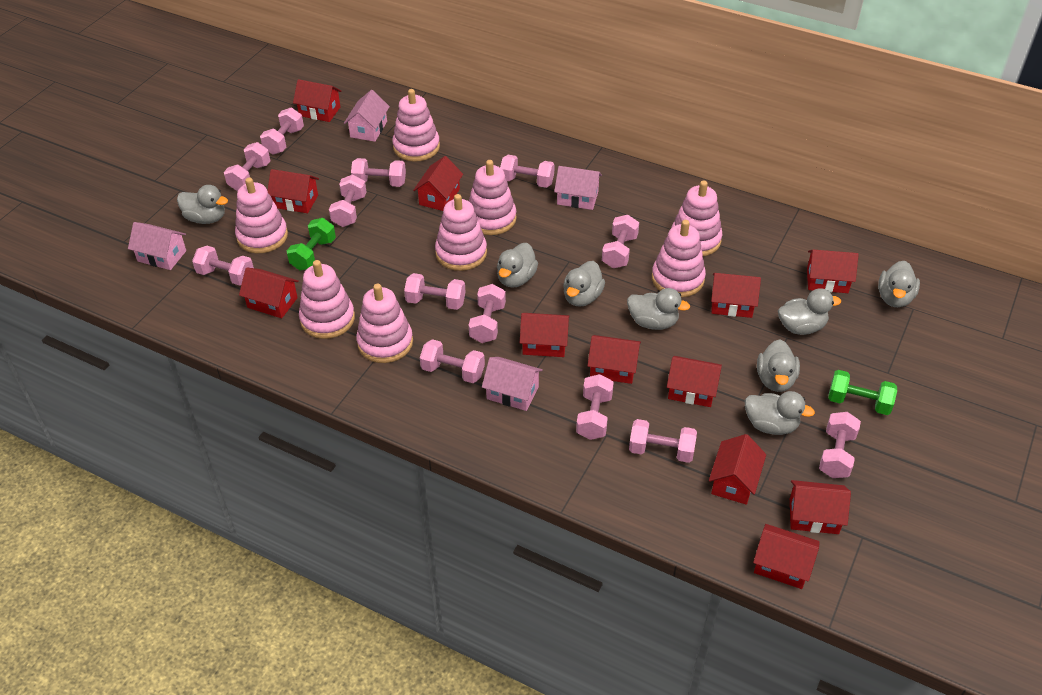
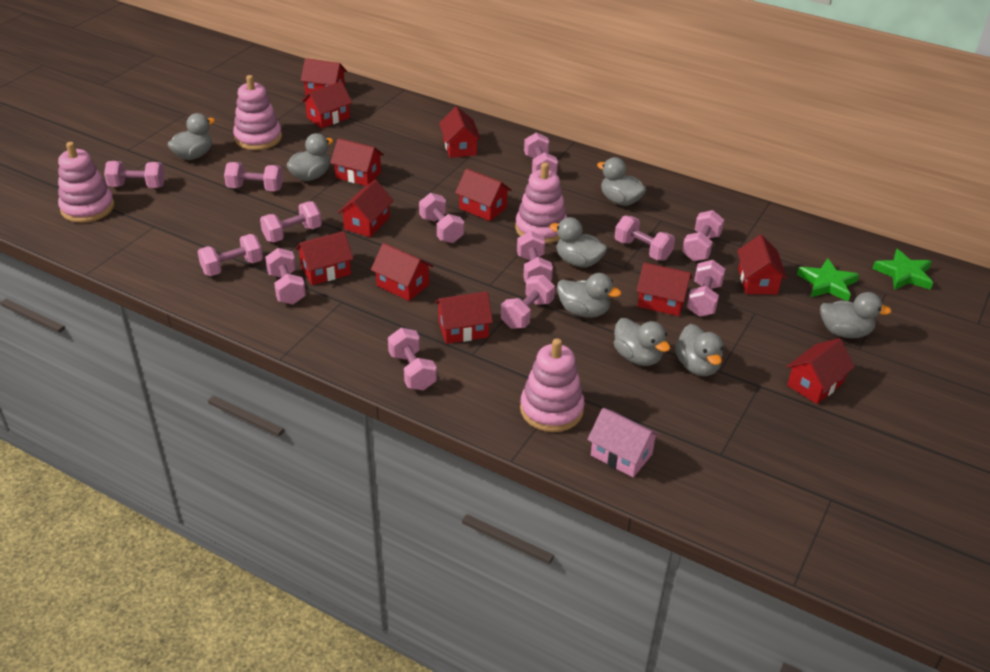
green dumbbell: [287,218,336,270] [828,370,897,415] = 2 -> none = 0
green star: none = 0 -> [797,258,859,301] [872,249,933,290] = 2
pink house: [128,222,186,270] [344,90,390,142] [482,357,543,411] [554,166,602,210] = 4 -> [587,408,661,477] = 1
pink stacking toy: [235,177,288,253] [299,260,355,339] [356,284,413,363] [392,89,440,162] [435,194,487,271] [469,160,517,235] [652,220,706,297] [671,180,722,256] = 8 -> [58,142,115,223] [233,75,282,150] [515,163,567,244] [520,338,585,432] = 4

